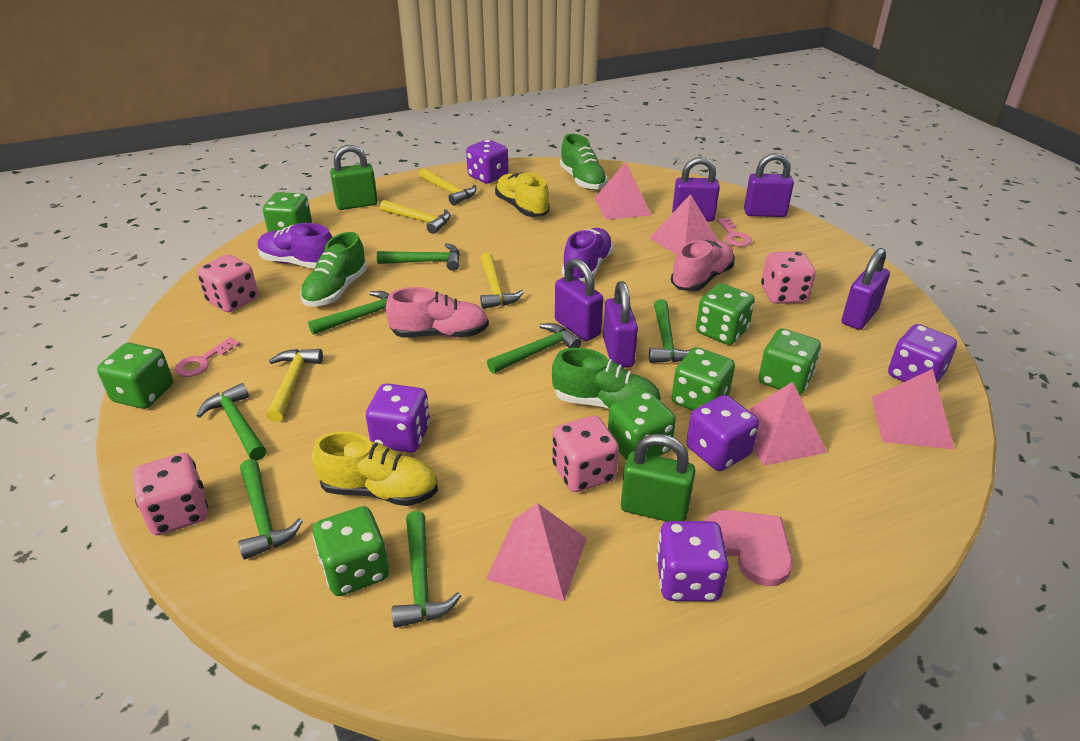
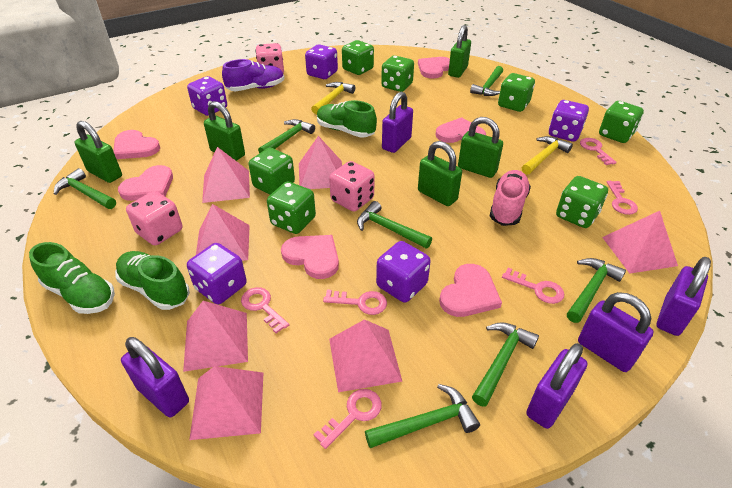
green padlock: [330,145,378,210] [621,434,695,522] = 2 -> [75,121,122,183] [204,101,245,161] [418,141,462,206] [448,25,471,78] [458,117,503,178] = 5
pink dice: [133,453,208,535] [197,254,258,312] [552,416,619,492] [761,251,816,304] = 4 -> [126,191,182,246] [256,43,284,73] [329,161,375,211] = 3
pink heart: [705,510,793,587] = 1 -> [113,130,160,159] [118,165,173,201] [281,235,339,279] [418,57,450,79] [436,117,486,143] [439,264,502,317] = 6
pink key: [175,337,241,377] [717,218,752,247] = 2 -> [241,287,289,333] [313,389,382,449] [323,289,387,315] [502,268,564,304] [580,138,617,165] [607,181,638,215] = 6
pink pyramid: [486,503,587,601] [595,162,652,220] [650,194,718,255] [748,382,827,466] [872,369,955,450] = 5 -> [183,301,248,372] [189,366,263,440] [196,204,250,261] [202,147,250,203] [299,136,342,189] [329,319,403,392] [602,211,678,273] = 7
pink shoe: [386,287,489,338] [671,240,735,291] = 2 -> [490,170,531,226] = 1
purple shoe: [258,223,333,269] [562,228,614,281] = 2 -> [222,59,284,91] = 1
yellow hammer: [266,349,323,422] [380,200,451,234] [419,168,477,205] [480,253,524,309] = 4 -> [311,82,355,114] [522,136,573,175] = 2
yellow shoe: [312,431,438,506] [495,172,550,217] = 2 -> none = 0

